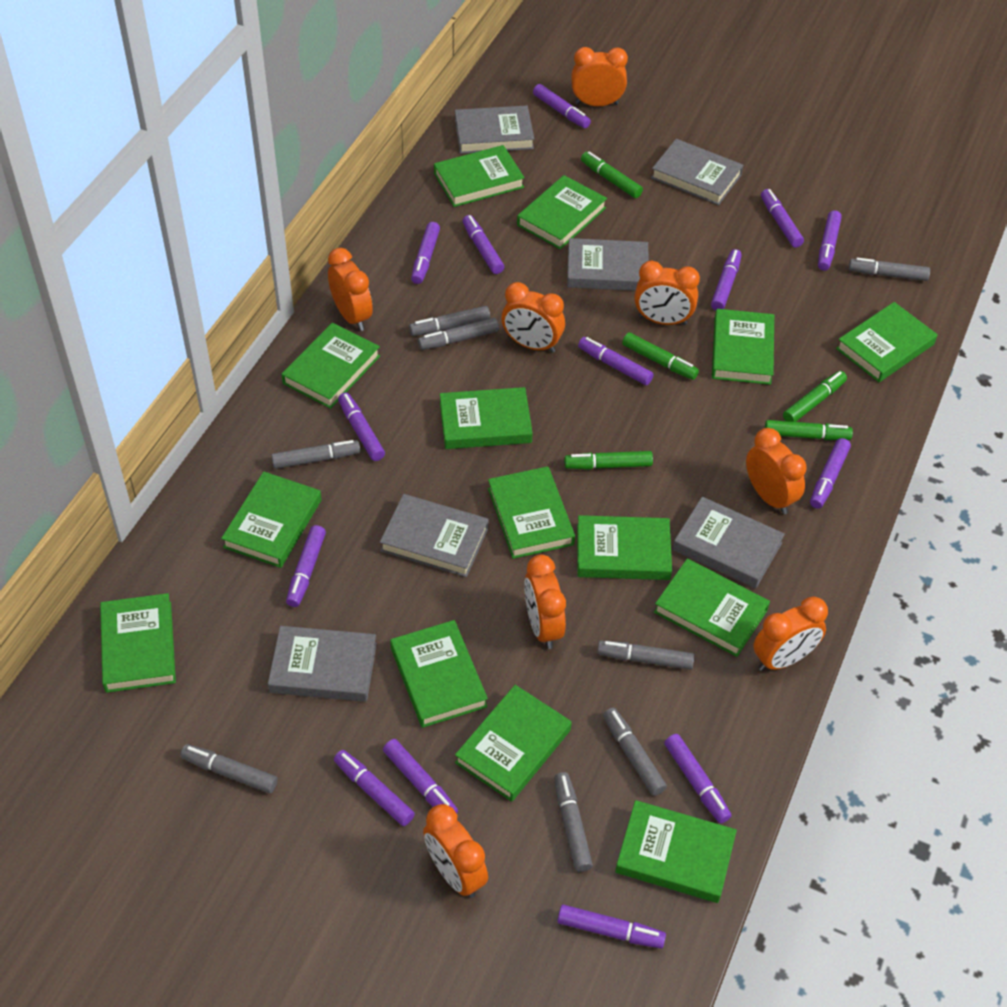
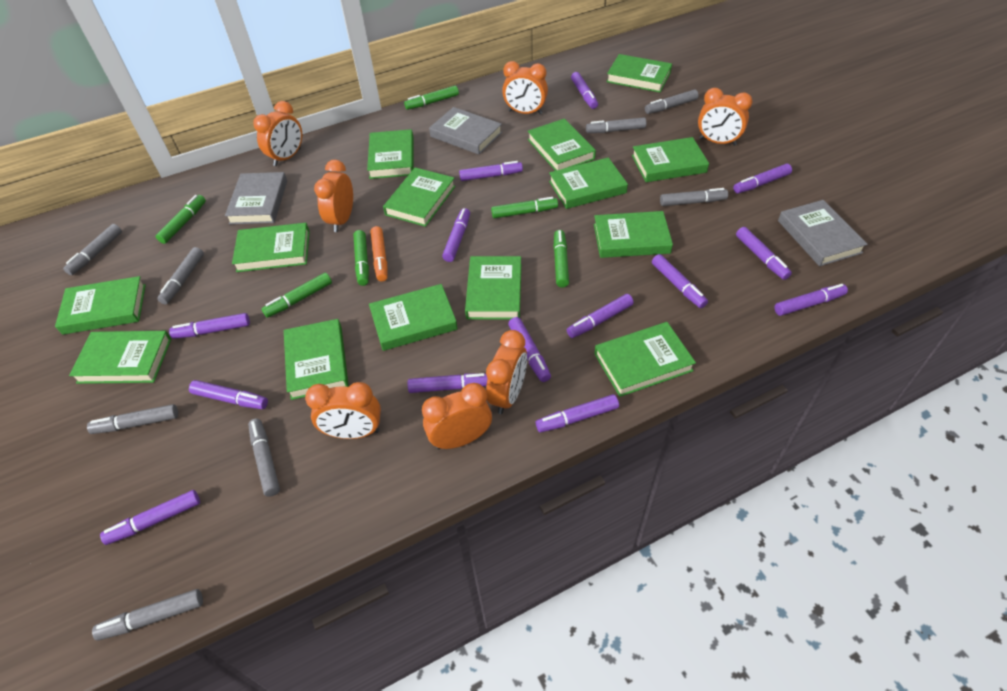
green marker: [564,451,653,470] [581,151,643,198] [622,332,699,380] [765,420,853,440] [783,371,847,422] = 5 -> [156,195,206,244] [262,273,332,318] [353,230,369,286] [404,85,459,110] [491,197,558,218] [553,230,569,288] = 6
grey book: [268,626,377,702] [380,494,489,577] [455,105,534,154] [567,238,649,291] [651,139,743,205] [673,497,785,588] = 6 -> [225,172,287,224] [429,107,502,155] [778,200,868,266] = 3
orange clock: [328,248,373,331] [423,804,488,898] [501,282,565,353] [524,554,566,649] [571,47,628,106] [634,261,700,325] [746,428,807,514] [753,596,828,671] = 8 -> [253,101,302,166] [305,382,381,439] [314,160,353,232] [422,383,492,449] [486,330,527,414] [502,61,548,115] [698,88,752,146] = 7
orange marker: none = 0 -> [371,226,387,282] = 1

